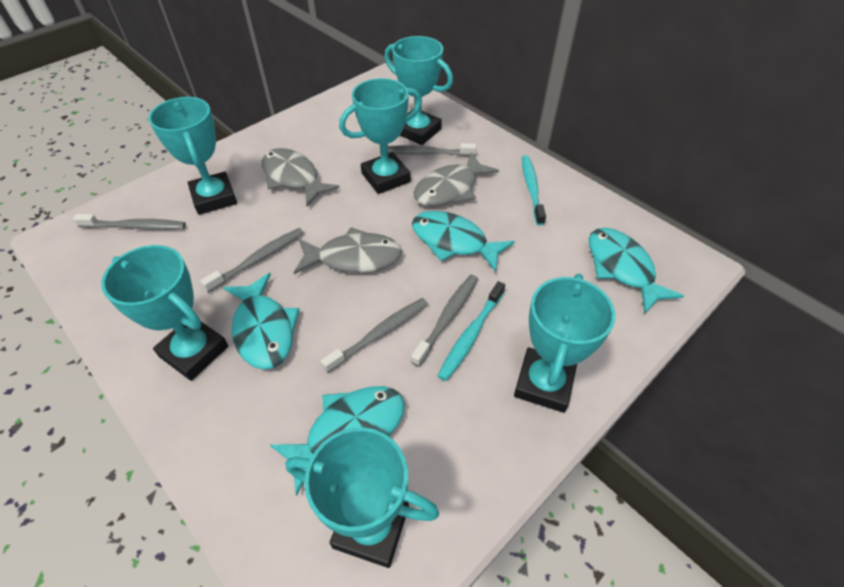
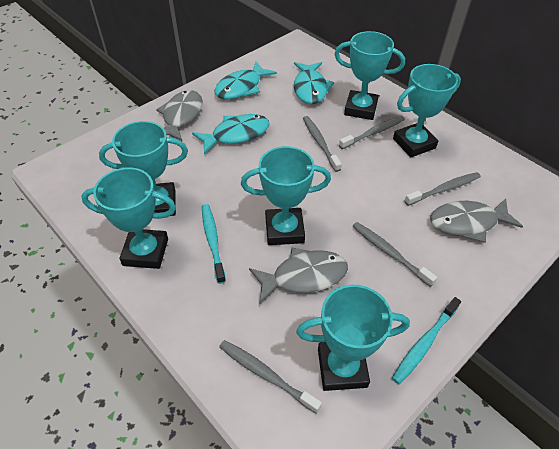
turquoise fish: [223,273,300,370] [270,386,405,496] [412,211,515,272] [589,228,684,314] = 4 -> [192,114,270,155] [214,62,277,99] [294,62,334,104] = 3

